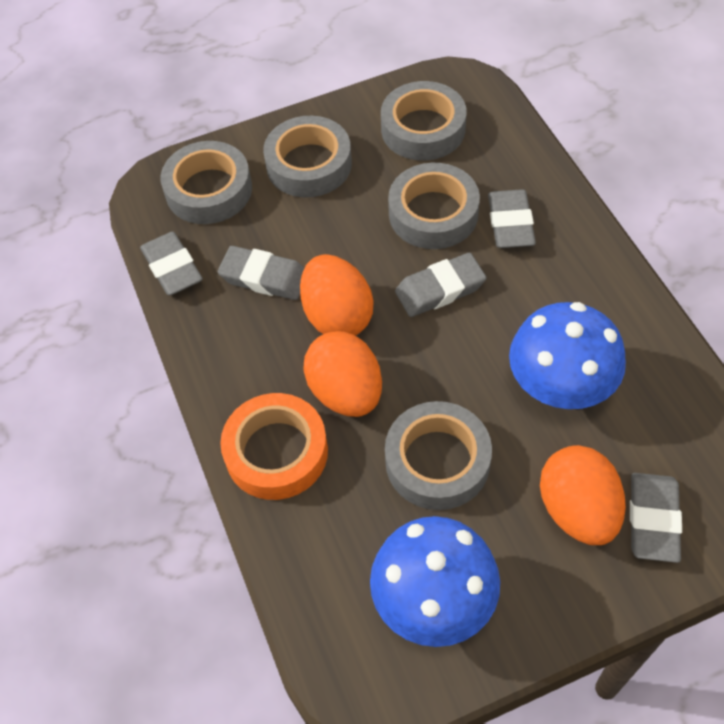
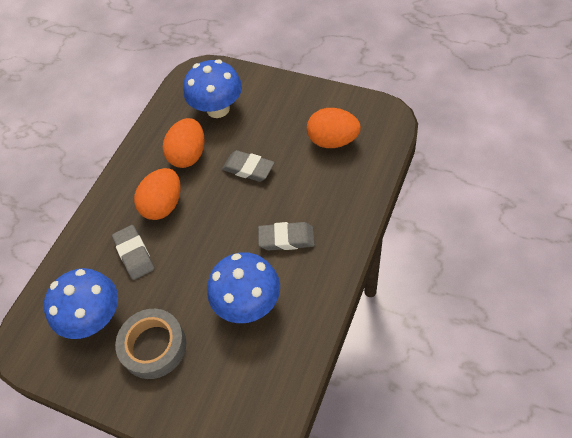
blue mushroom: [370,516,500,647] [509,302,626,409] = 2 -> [44,268,118,339] [183,59,242,118] [207,252,280,323] = 3
grey eraser: [140,231,203,295] [218,246,304,300] [395,253,486,317] [488,189,536,248] [630,473,682,563] = 5 -> [112,225,154,280] [222,150,275,182] [258,222,315,250] = 3
grey tape: [161,141,252,224] [263,116,352,197] [381,81,466,161] [385,401,492,510] [388,163,480,249] = 5 -> [115,309,186,379] = 1
orange tape: [220,393,328,500] = 1 -> none = 0

